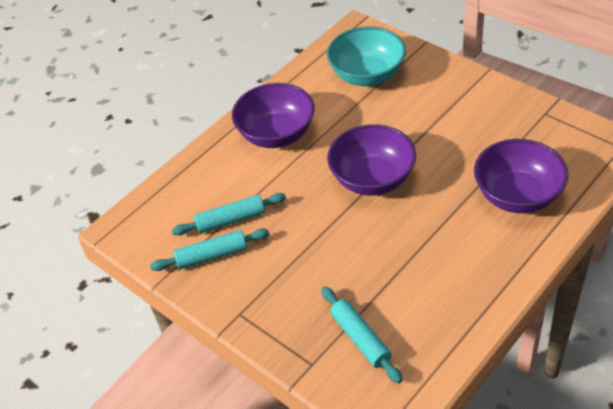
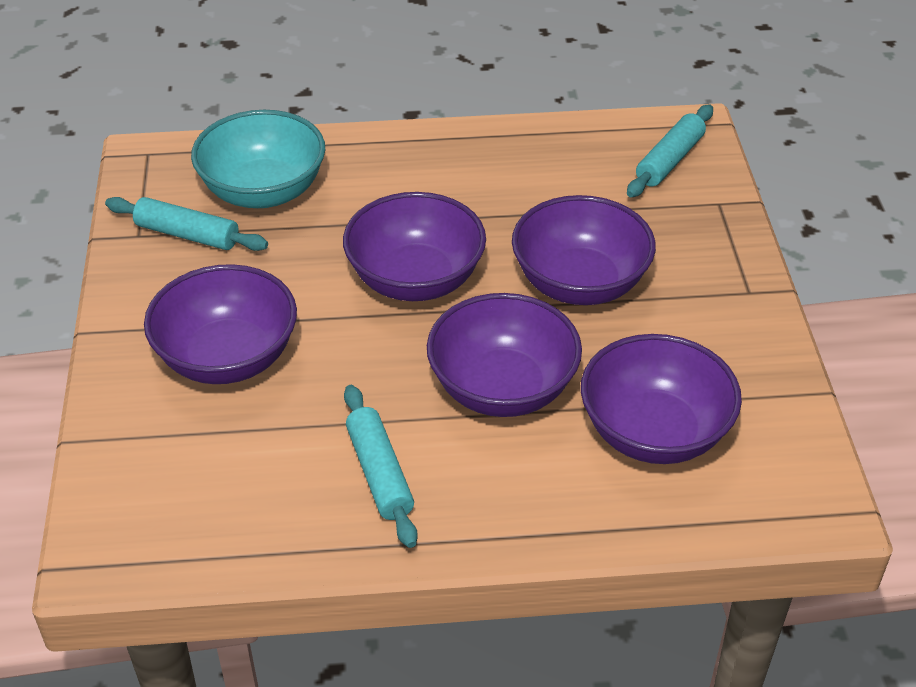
purple bowl: [232,83,315,148] [327,124,416,196] [474,139,569,213] = 3 -> [144,264,297,384] [343,192,486,301] [427,293,582,417] [512,195,656,305] [581,334,742,464] = 5

